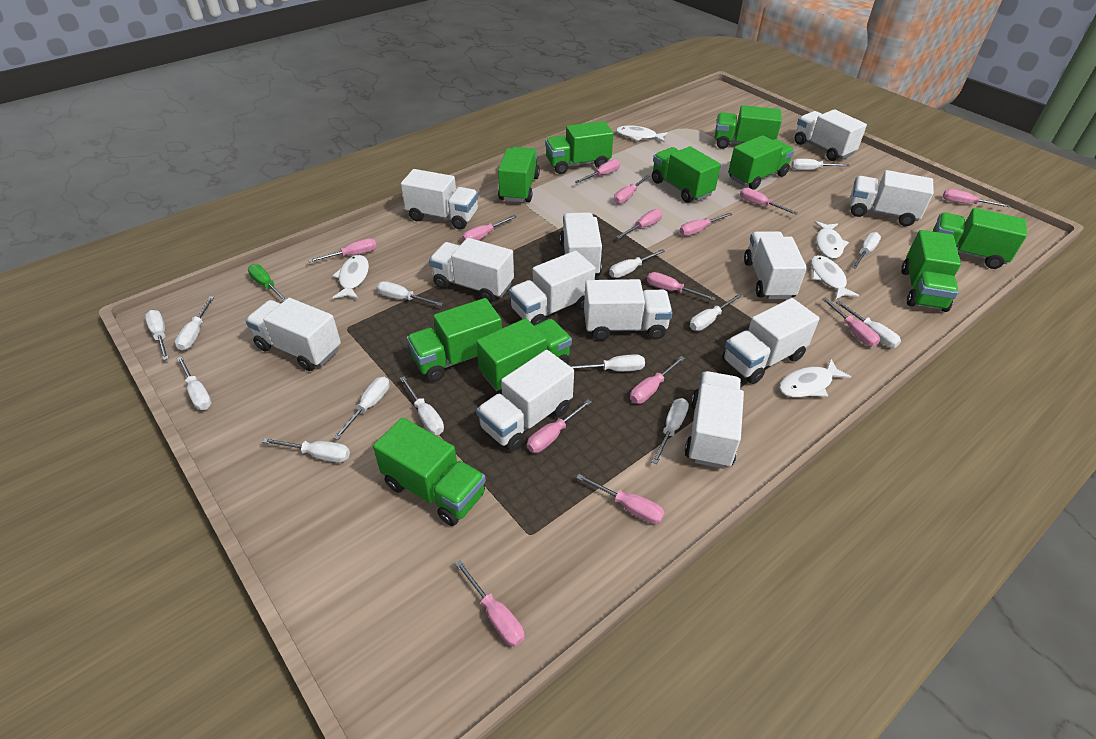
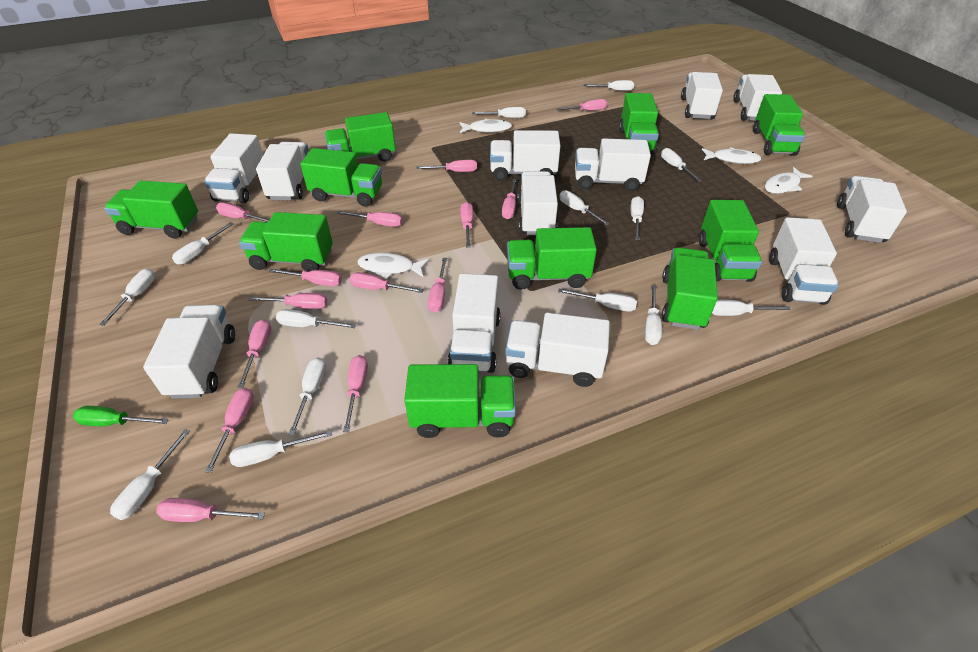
white fish: [332,255,369,299] [616,125,668,143] [779,359,851,398] [811,255,859,300] [814,221,849,259] = 5 -> [357,253,429,279] [459,118,512,133] [702,147,762,164] [764,167,813,194] = 4

